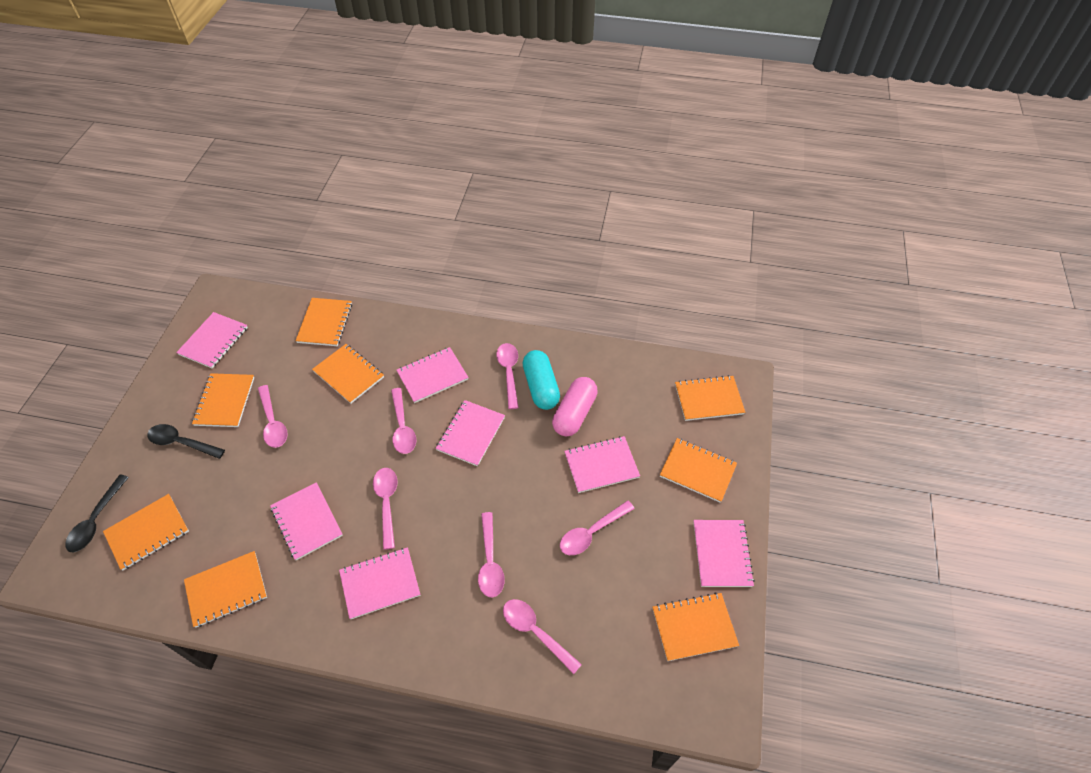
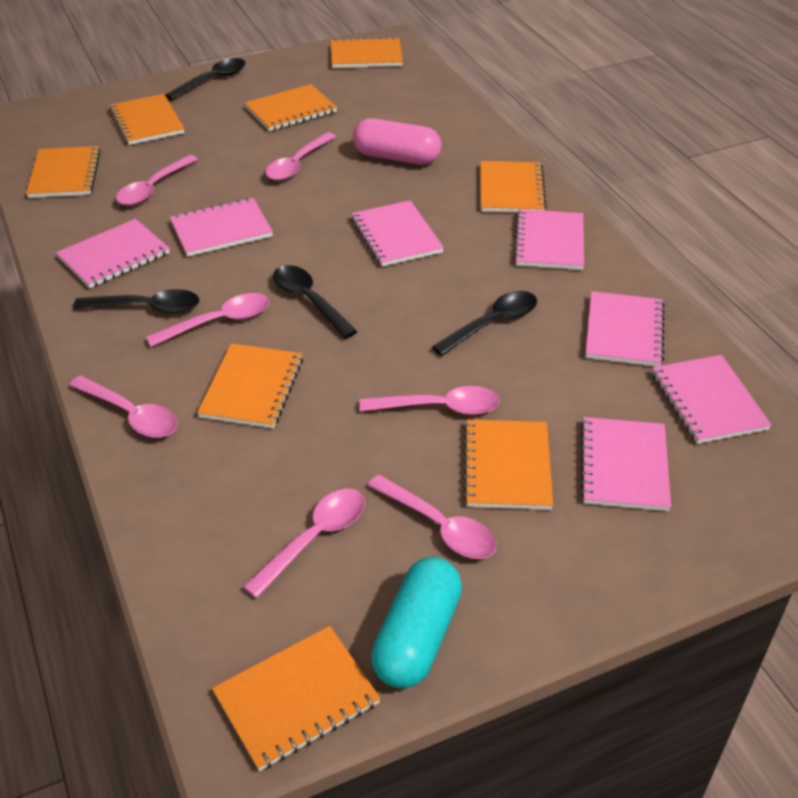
black spoon: [65,474,129,552] [147,424,225,459] = 2 -> [73,289,199,314] [165,58,246,100] [273,265,358,339] [432,291,537,356] = 4

